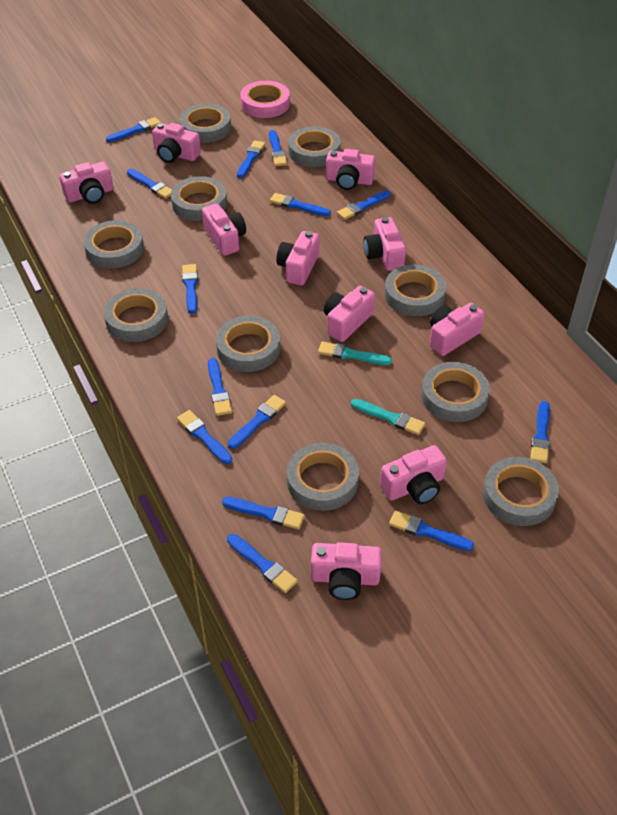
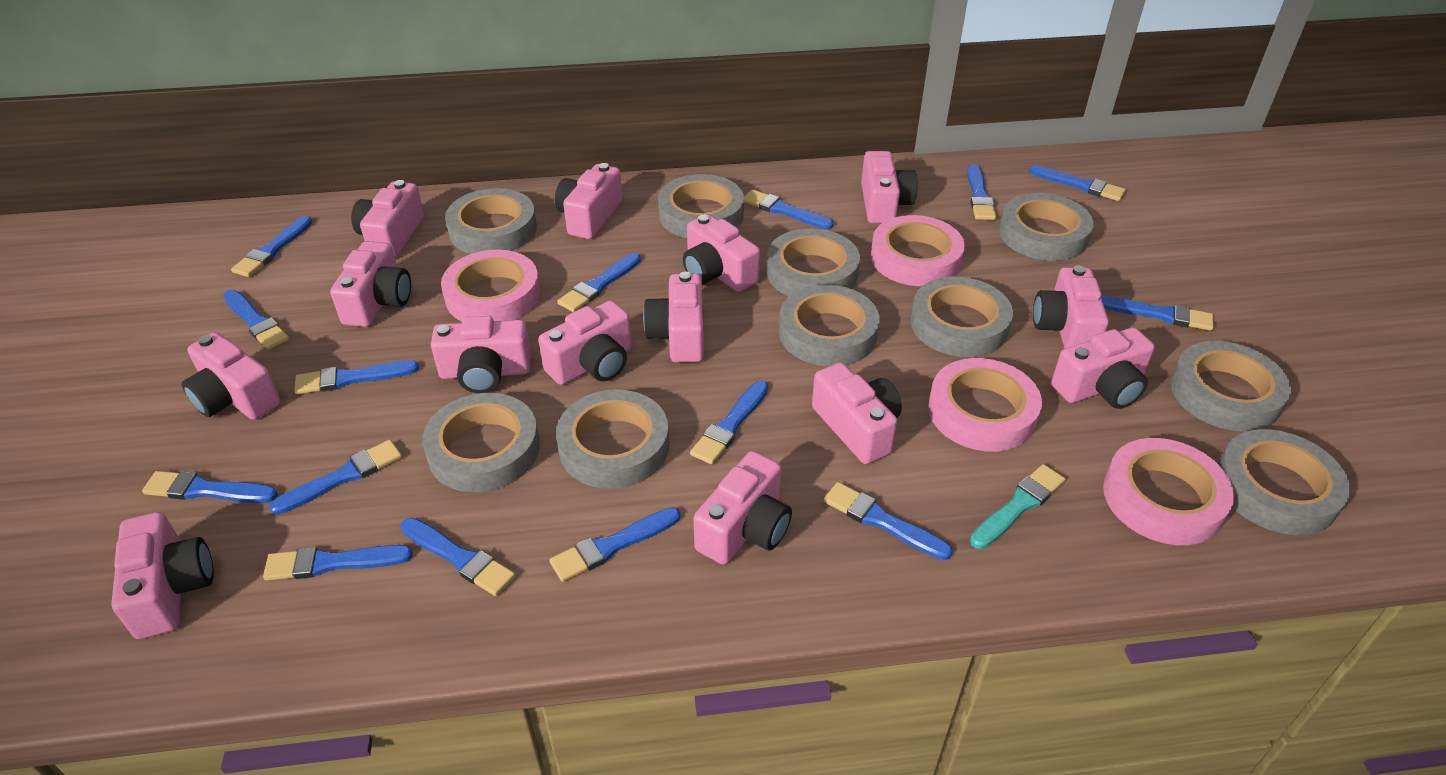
blue brush: [106,117,161,142] [127,169,172,199] [177,410,232,464] [182,264,198,314] [208,358,232,416] [222,497,305,529] [227,534,298,593] [228,395,286,449] [237,140,265,178] [269,130,287,166] [270,193,331,216] [337,190,391,220] [389,510,474,551] [530,401,550,463] = 14 -> [142,471,278,503] [223,290,289,350] [231,216,313,277] [263,545,413,581] [269,440,402,515] [294,360,419,394] [401,518,515,596] [549,507,680,582] [557,253,641,312] [690,381,768,464] [744,189,833,229] [824,482,953,560] [967,164,996,220] [1029,165,1126,201] [1101,296,1214,331] = 15
pink camera: [60,162,113,204] [152,123,201,163] [202,204,246,256] [276,231,320,286] [311,542,382,600] [324,286,375,342] [326,149,375,190] [363,217,406,271] [380,445,447,504] [430,303,484,356] = 10 -> [111,512,214,639] [182,332,281,420] [330,241,411,327] [351,180,424,258] [431,316,531,393] [539,300,632,385] [555,163,622,239] [643,272,704,363] [683,214,760,292] [693,451,792,565] [812,362,902,464] [861,151,918,224] [1033,265,1109,349] [1051,327,1155,409] = 14
pink tape: [240,81,290,118] = 1 -> [441,249,540,321] [871,215,965,286] [928,358,1042,452] [1103,438,1234,545] = 4
turquoise brush: [318,342,392,365] [351,399,426,435] = 2 -> [970,464,1065,549] = 1

